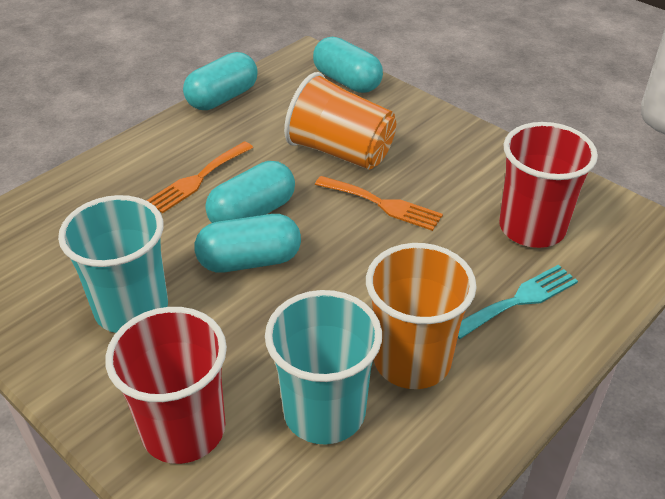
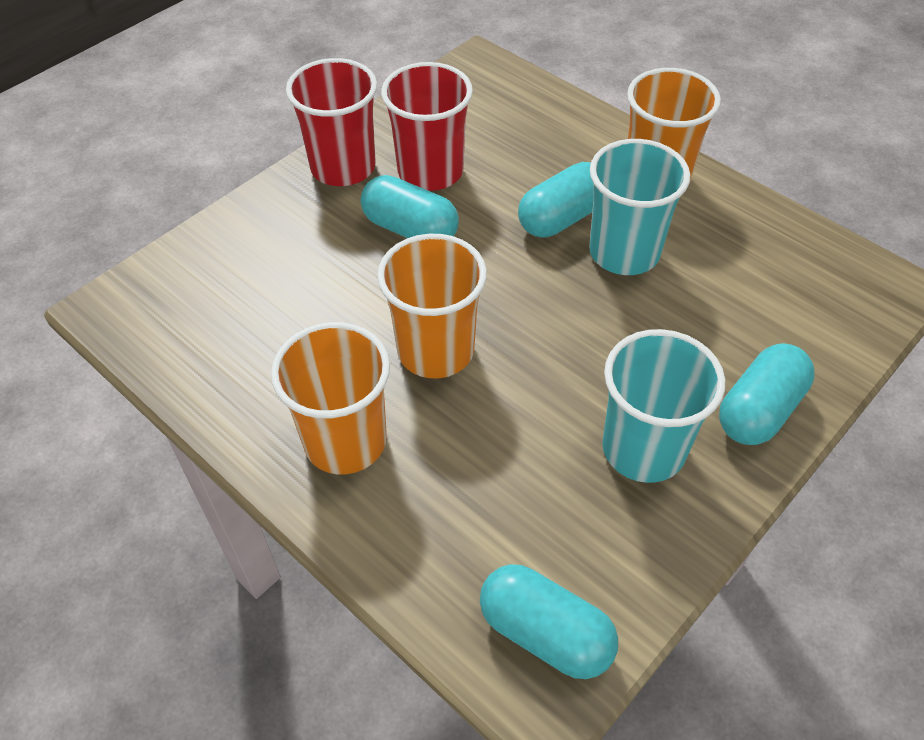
orange cup: [284,72,396,170] [366,243,477,389] = 2 -> [271,322,390,474] [377,234,487,378] [627,68,721,186] = 3
orange fork: [146,141,253,213] [315,176,443,231] = 2 -> none = 0
turquoise fork: [458,265,578,339] = 1 -> none = 0

